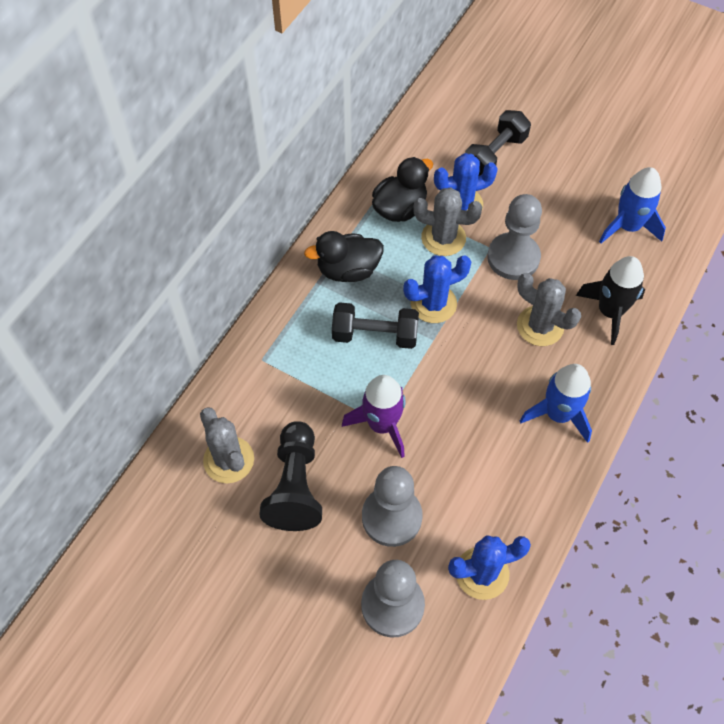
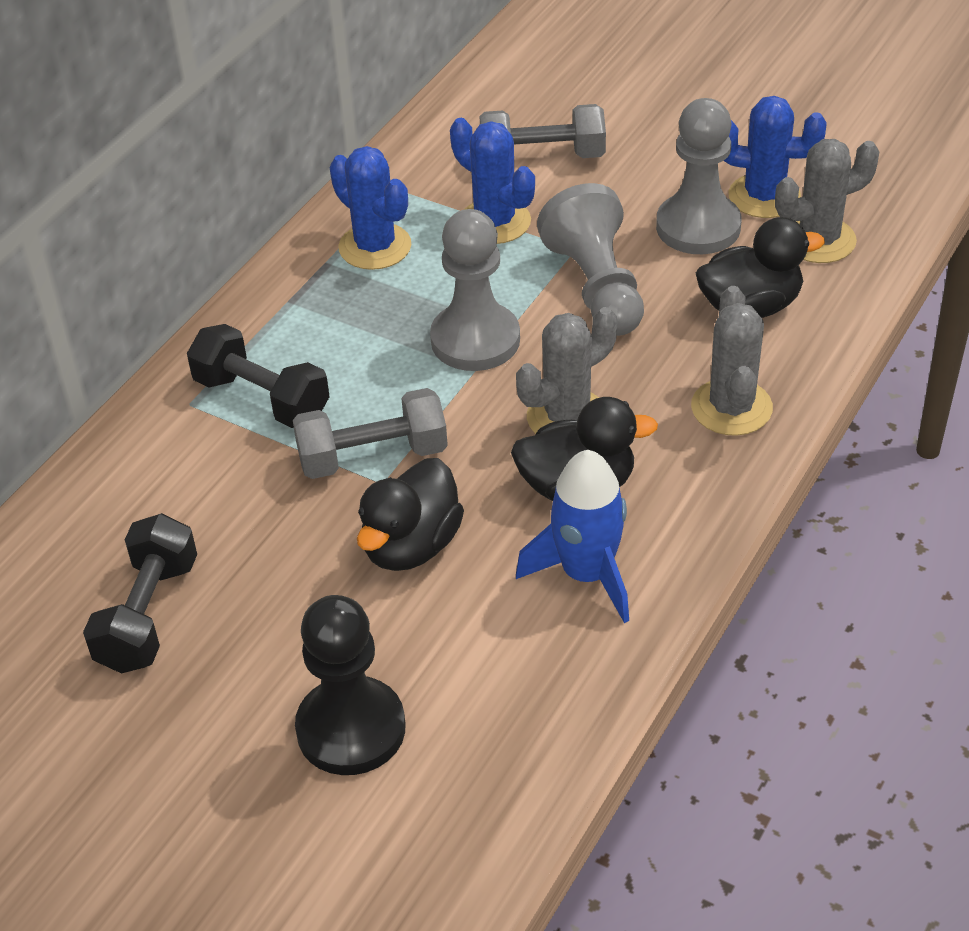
black duck: [304,231,384,282] [372,157,433,222] = 2 -> [357,458,464,571] [511,397,658,501] [696,217,825,318] = 3
black rocket: [576,256,645,345] = 1 -> none = 0
blue rocket: [520,364,592,443] [599,167,666,243] = 2 -> [516,450,629,623] = 1
grey dumbbell: none = 0 -> [293,388,448,479] [479,104,606,158] = 2
purple rocket: [342,375,406,458] = 1 -> none = 0

